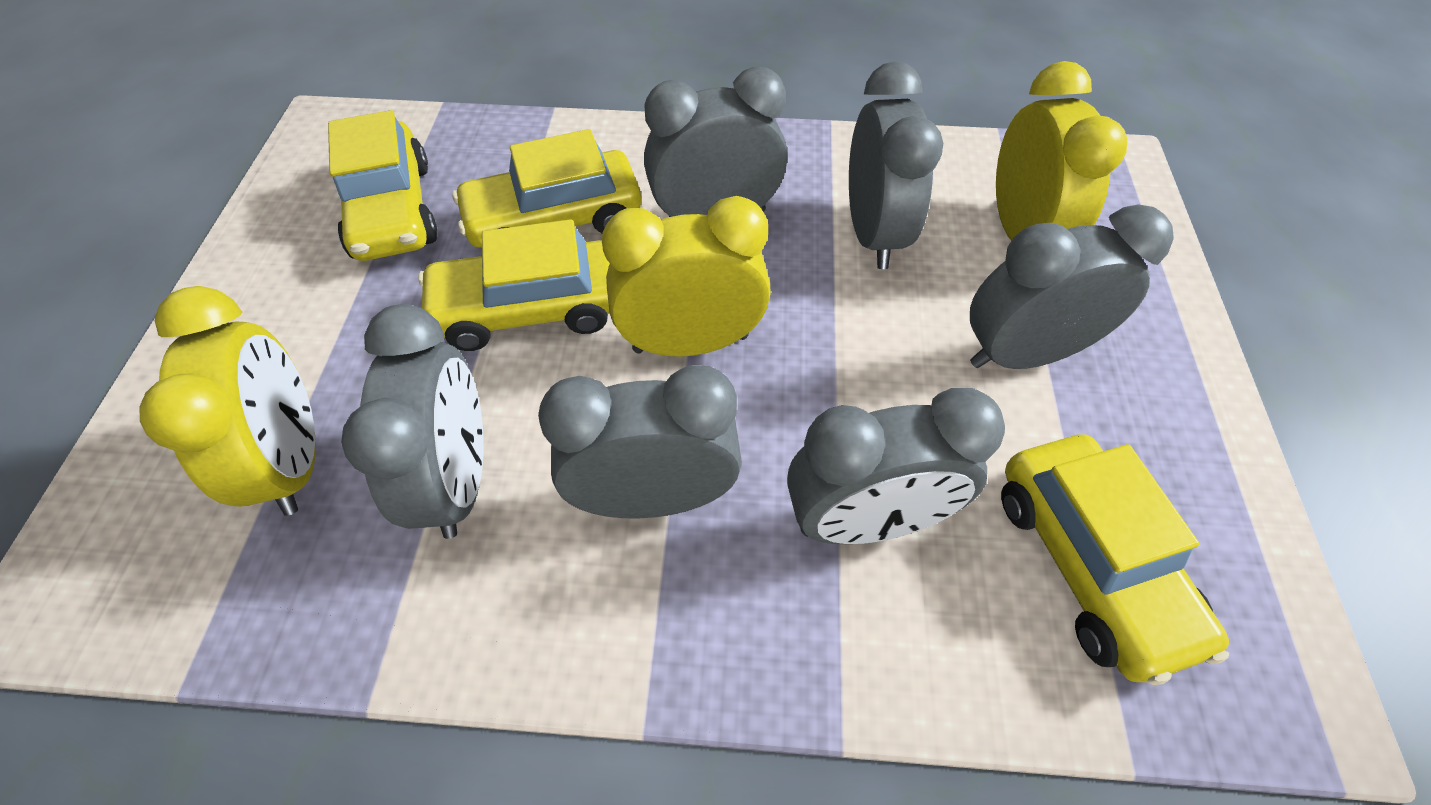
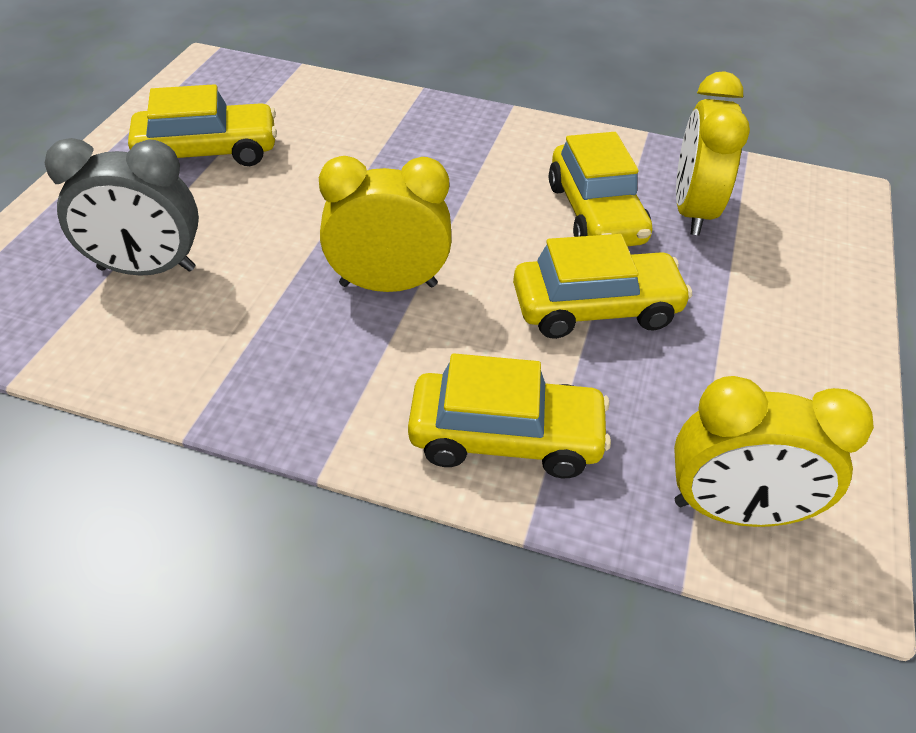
grey clock: [341,304,484,539] [538,365,742,518] [644,67,787,217] [787,388,1005,544] [849,61,943,269] [970,204,1174,369] = 6 -> [45,138,199,276] = 1

